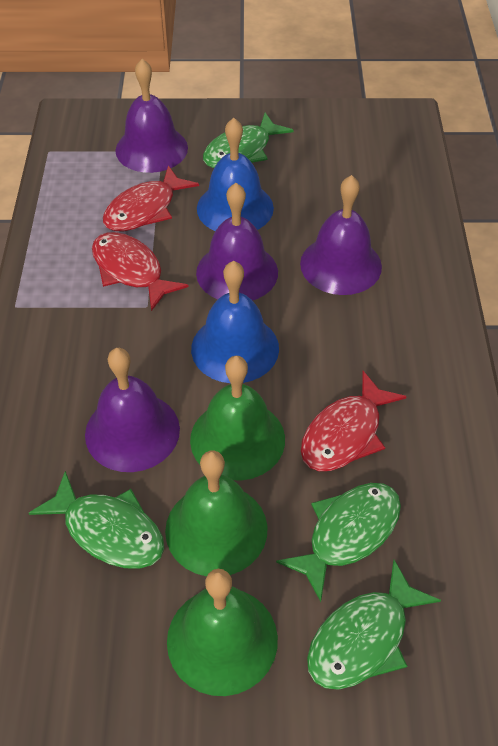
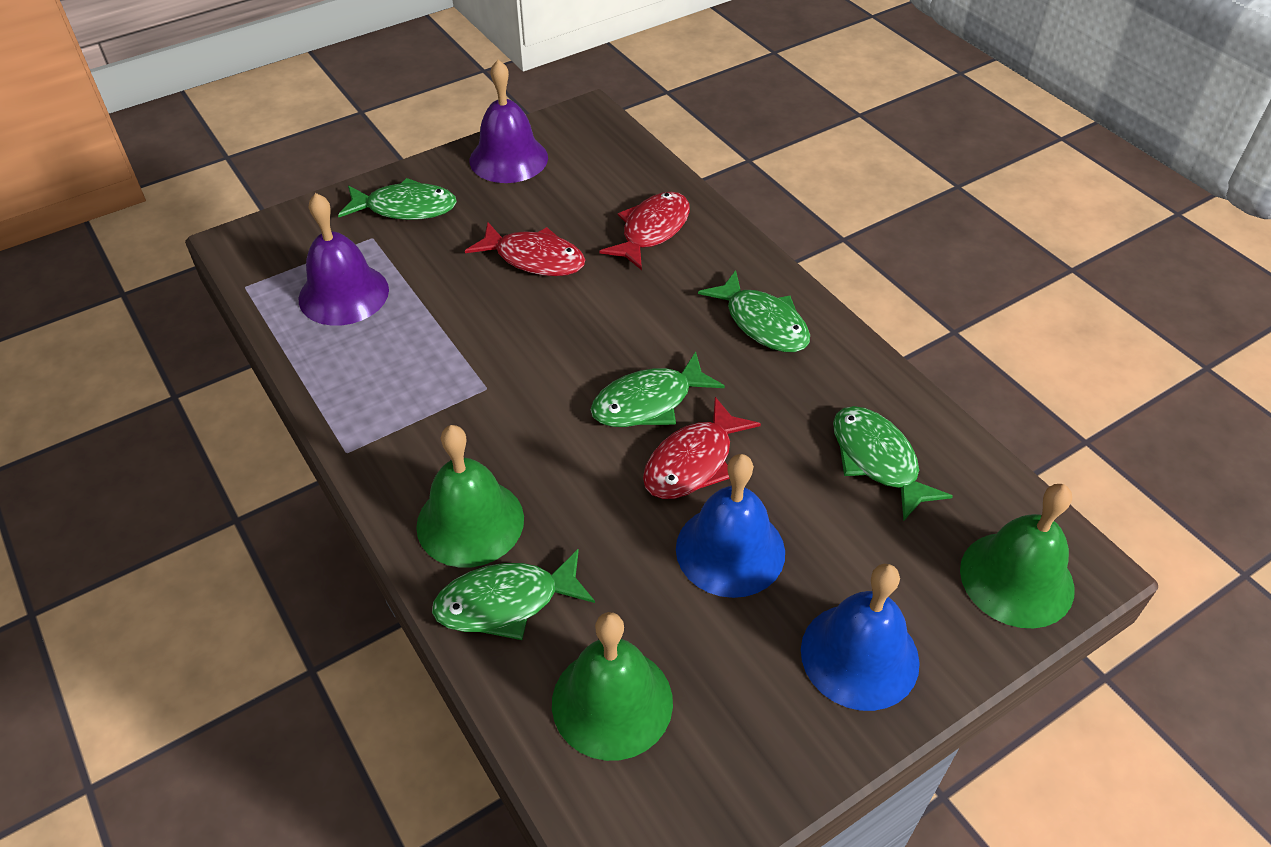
green fish: [29,471,164,569] [203,113,294,168] [276,483,401,602] [307,560,441,690] = 4 -> [338,178,457,220] [432,549,595,640] [590,352,725,427] [698,270,810,352] [833,406,953,522] = 5
purple bell: [85,348,180,472] [115,59,188,173] [196,183,278,301] [300,175,382,295] = 4 -> [299,193,389,326] [470,59,548,183] = 2

